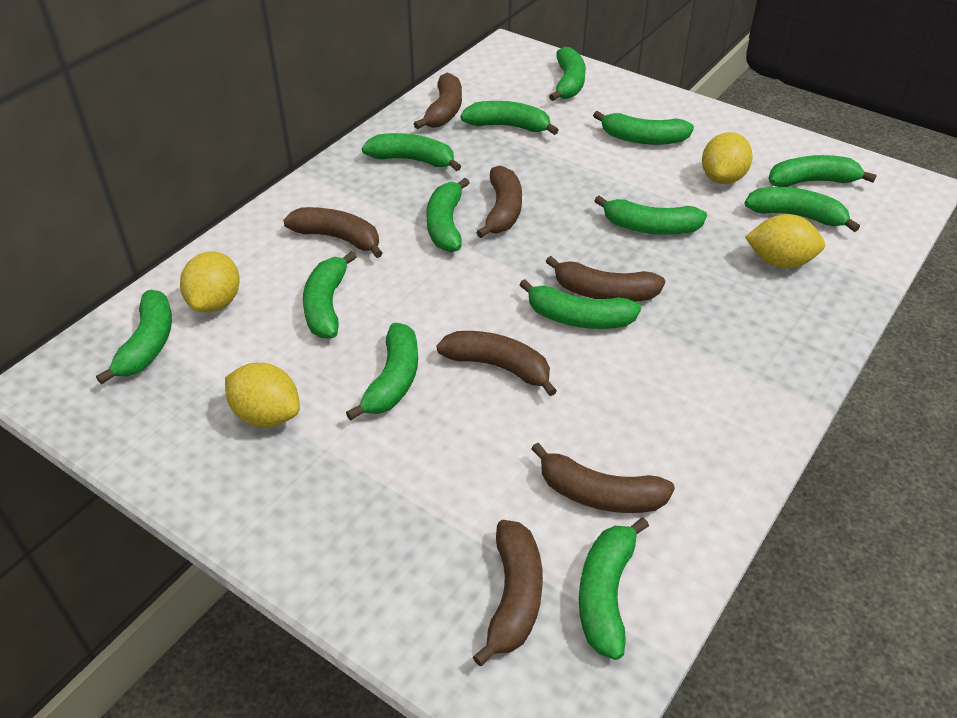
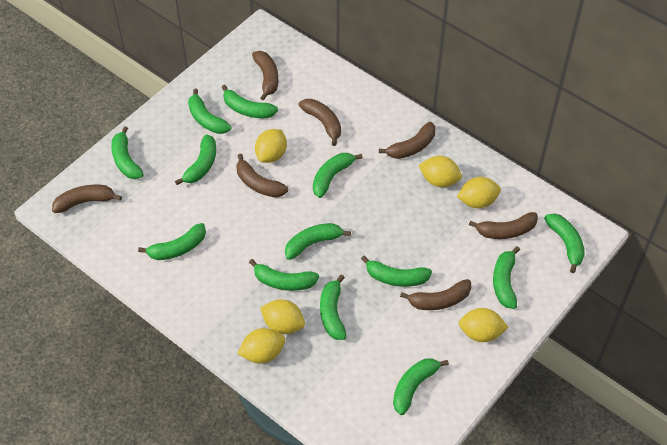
yellow lemon: [180,251,240,313] [225,363,300,427] [702,132,753,184] [745,214,825,268] = 4 -> [237,328,285,363] [255,129,287,163] [260,300,305,334] [419,156,462,187] [457,177,501,208] [459,308,509,342] = 6

